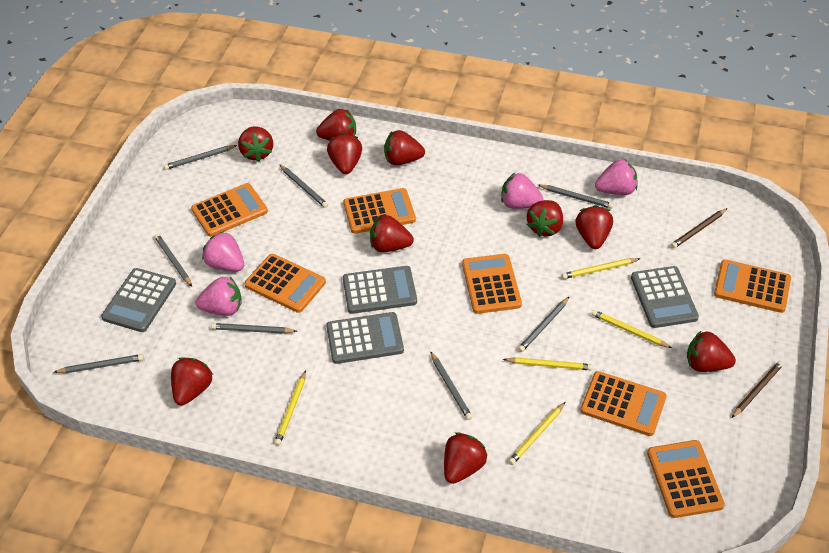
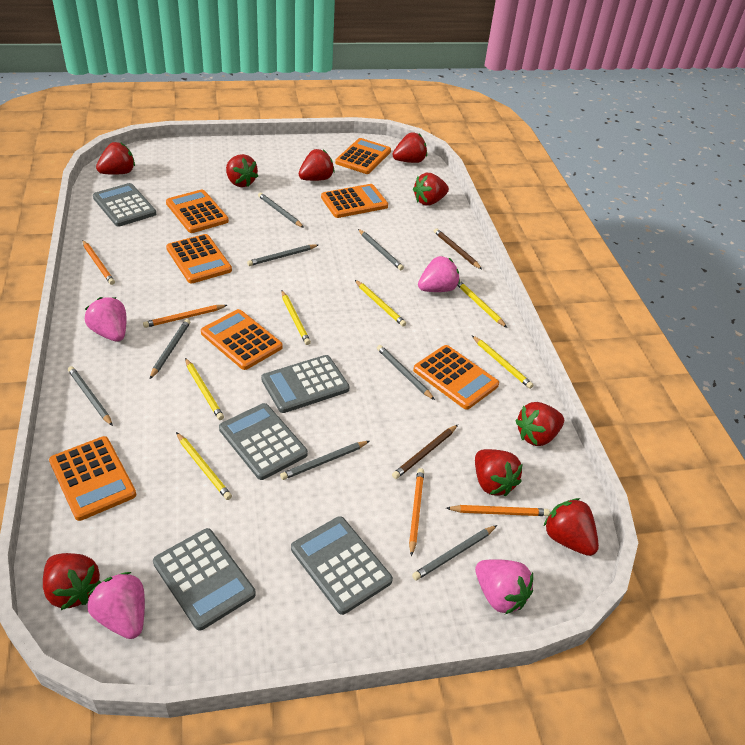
grey calculator: [101,268,176,332] [326,312,404,364] [343,266,417,314] [631,266,699,328] = 4 -> [93,183,156,227] [153,528,256,631] [219,403,308,480] [261,355,350,413] [291,516,393,615] = 5
orange pencil: none = 0 -> [82,240,115,285] [143,305,227,328] [409,468,424,557] [446,505,550,516] = 4
red strawberry: [171,357,213,405] [238,126,273,162] [316,109,356,141] [327,133,362,174] [370,215,414,252] [384,130,425,165] [444,432,488,484] [527,200,563,237] [576,205,613,249] [687,330,736,372] = 10 -> [43,553,101,610] [96,142,135,175] [226,154,258,187] [299,149,335,181] [393,132,427,163] [413,173,449,206] [475,449,523,496] [515,402,564,446] [544,498,599,556] = 9
yellow pencil: [274,370,306,446] [503,357,593,370] [508,402,565,465] [562,258,641,279] [591,310,672,348] = 5 -> [176,432,232,500] [185,358,224,420] [281,290,311,345] [355,280,406,327] [457,281,507,328] [472,336,533,389] = 6

